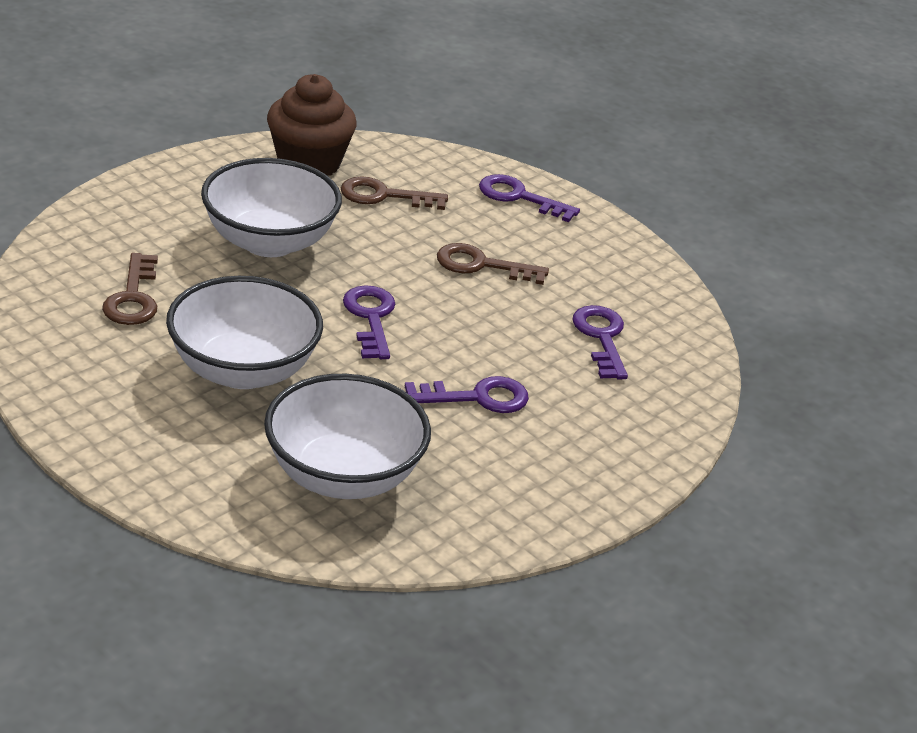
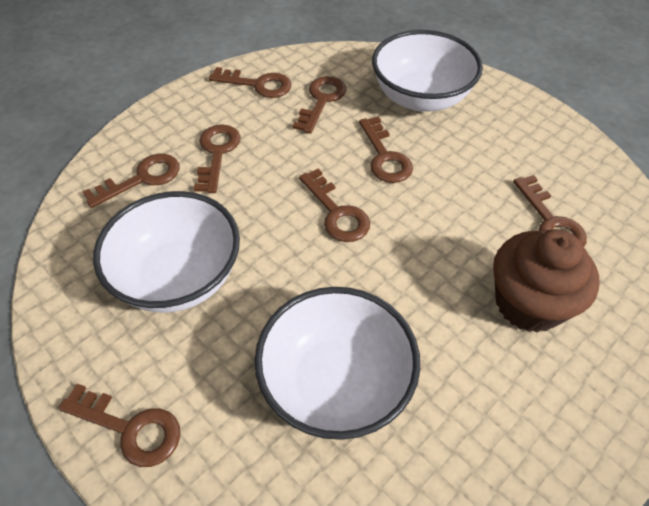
brown key: [102,253,158,325] [341,176,448,210] [437,243,549,285] = 3 -> [58,384,180,467] [83,154,179,208] [194,125,241,193] [209,67,292,98] [292,76,347,134] [299,169,370,242] [359,117,413,183] [513,175,587,247] = 8
purple key: [343,285,395,359] [405,376,529,413] [479,174,580,222] [572,305,628,380] = 4 -> none = 0

